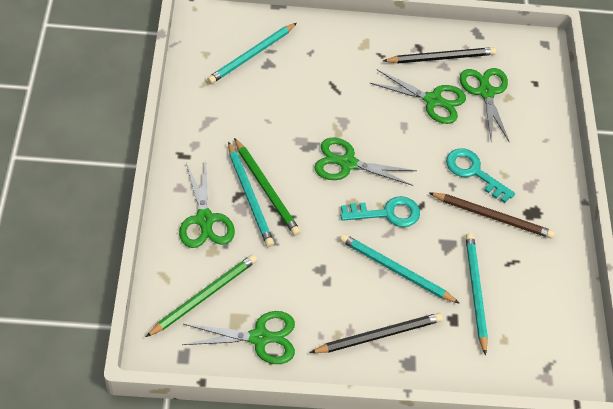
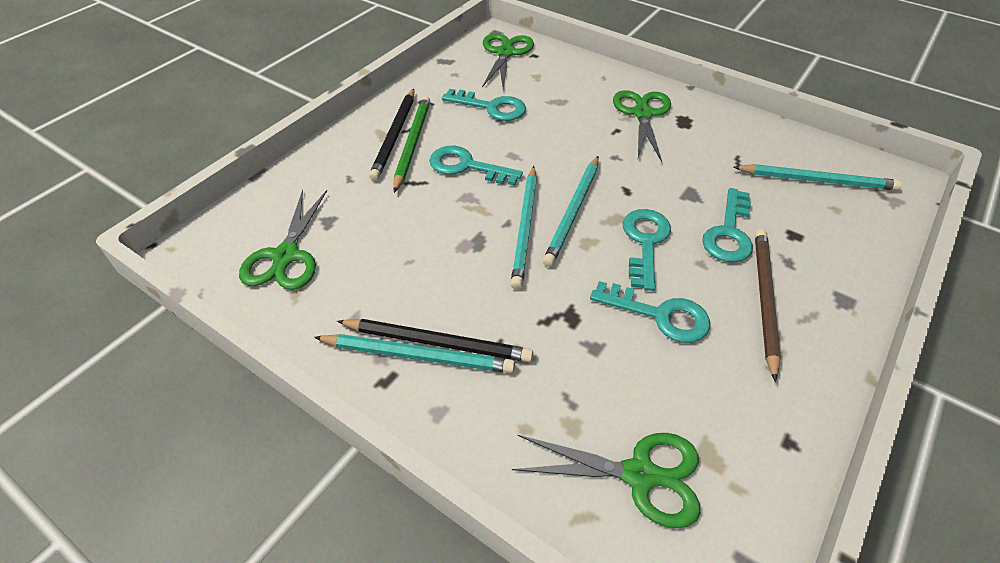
green pencil: [146,254,257,337] [234,138,301,236] = 2 -> [393,96,430,193] = 1
green scissors: [179,161,235,248] [182,311,295,364] [314,137,417,186] [370,69,466,124] [460,68,510,143] = 5 -> [239,190,327,290] [482,33,534,89] [512,433,700,528] [613,90,671,162] = 4
turquoise key: [340,196,420,227] [446,148,515,203] = 2 -> [429,146,523,186] [442,89,526,121] [590,281,710,343] [623,209,671,291] [702,188,753,262] = 5

